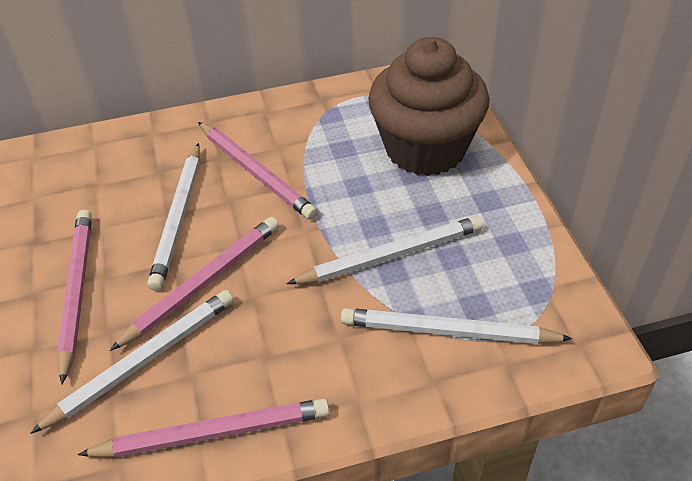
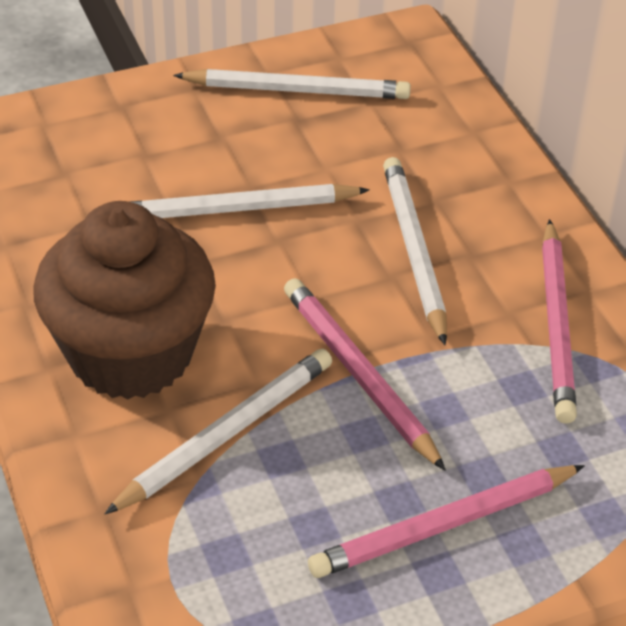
pink pencil: [57,210,92,384] [78,398,330,457] [110,217,279,351] [198,122,318,220] = 4 -> [284,278,446,471] [308,465,585,578] [542,219,577,424] = 3

